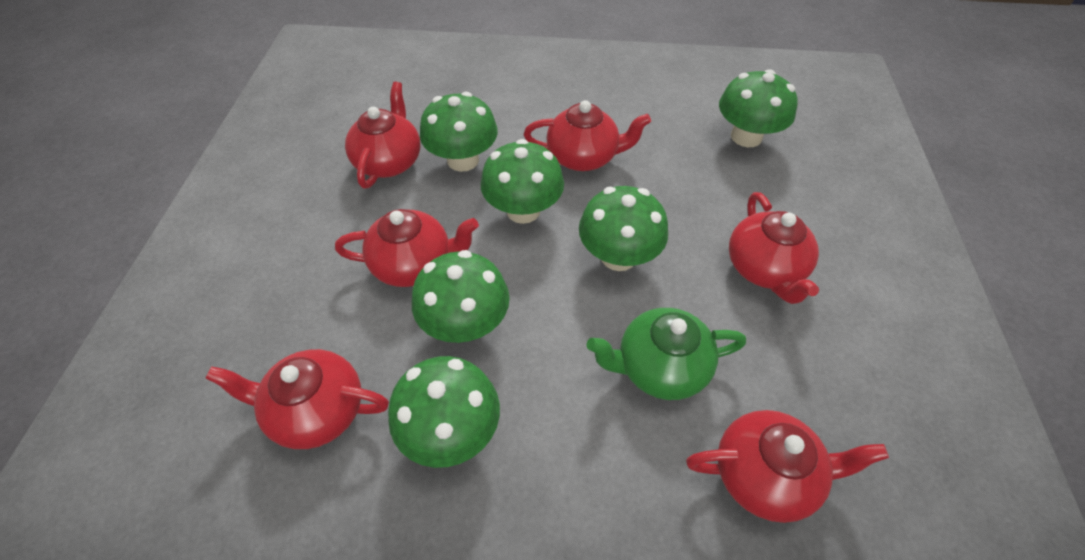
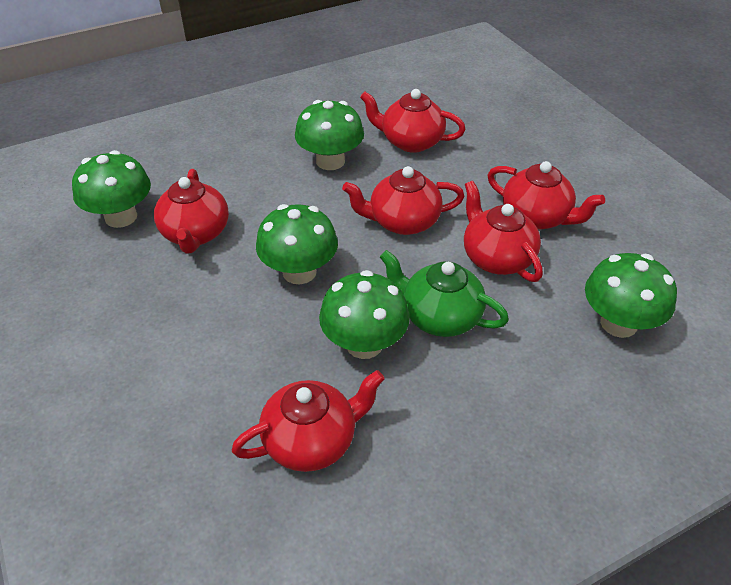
green mushroom: [388,356,500,468] [412,250,510,343] [420,92,498,172] [480,139,564,224] [579,186,668,271] [719,69,798,147] = 6 -> [72,150,151,228] [256,204,338,284] [295,100,364,170] [319,270,410,359] [585,253,677,338] = 5

